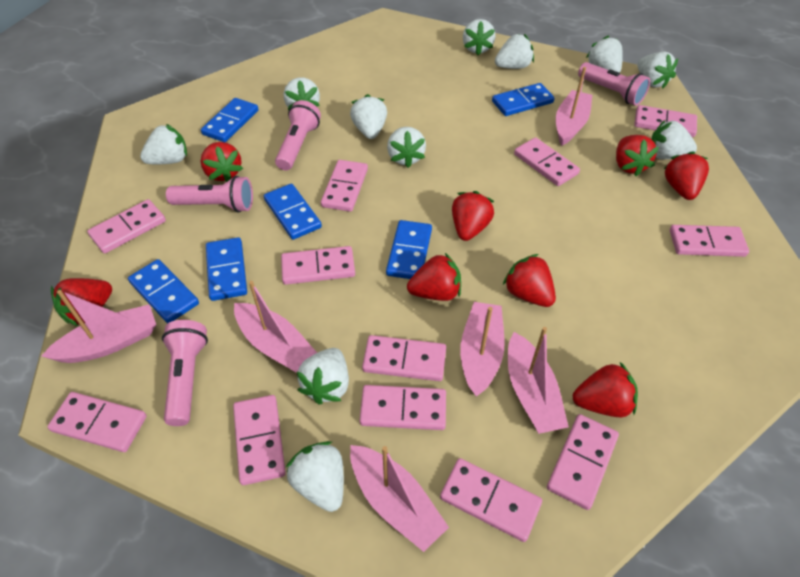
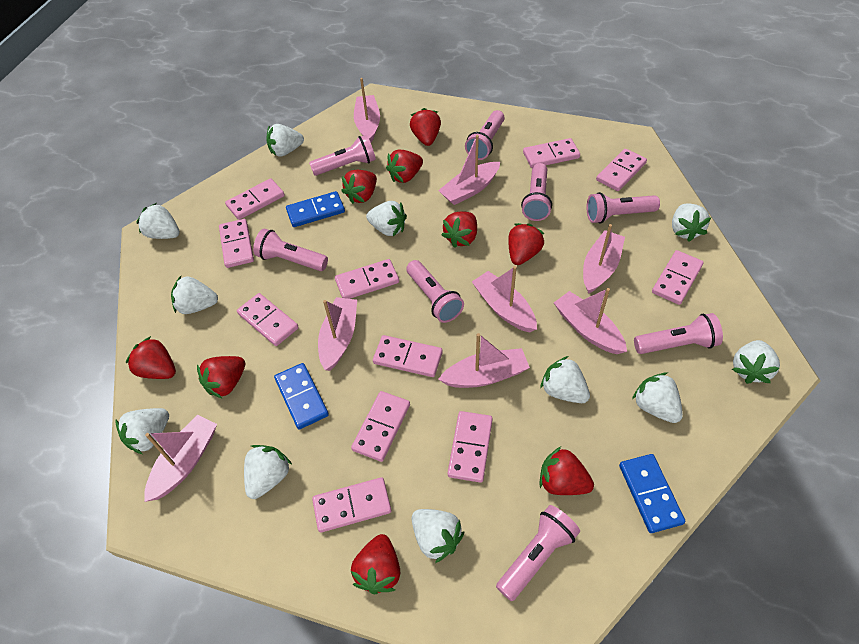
blue domino: [128,259,199,323] [201,98,258,142] [206,237,247,301] [264,184,322,240] [386,220,432,279] [492,83,555,116] = 6 -> [274,363,329,429] [286,191,345,227] [619,454,685,533] = 3
pink boat: [41,290,156,363] [234,281,317,373] [350,445,449,552] [460,302,505,397] [508,327,569,434] [556,67,592,146] = 6 -> [144,414,217,502] [318,297,357,371] [354,78,380,143] [438,135,500,205] [438,333,530,388] [472,266,537,333] [554,288,627,354] [583,224,625,294] = 8
pink domino: [47,392,147,452] [87,199,166,254] [233,395,286,485] [281,246,355,285] [321,160,368,212] [360,385,446,430] [362,335,446,381] [440,458,542,542] [514,137,580,186] [547,414,619,510] [634,105,697,137] [670,225,749,257] = 12 -> [219,219,254,268] [225,178,285,220] [237,293,299,346] [312,477,391,532] [335,259,399,299] [351,391,410,462] [373,335,443,377] [448,411,493,483] [523,138,580,168] [596,149,647,191] [652,250,704,305] = 11
pink flashlight: [162,320,208,426] [166,176,253,213] [275,100,321,170] [578,62,650,106] = 4 -> [253,229,328,271] [309,135,376,176] [406,260,464,323] [465,110,505,160] [496,505,580,601] [521,163,552,221] [586,192,660,224] [634,313,723,354] = 8
red strawberry: [51,278,112,327] [200,142,243,182] [407,253,461,301] [452,191,494,241] [503,254,556,307] [573,362,638,417] [616,135,659,176] [664,151,709,200] = 8 -> [126,336,176,379] [197,356,245,398] [341,170,377,204] [351,534,400,594] [386,150,423,183] [410,108,441,146] [442,211,477,248] [508,223,544,265] [540,447,594,495] = 9

